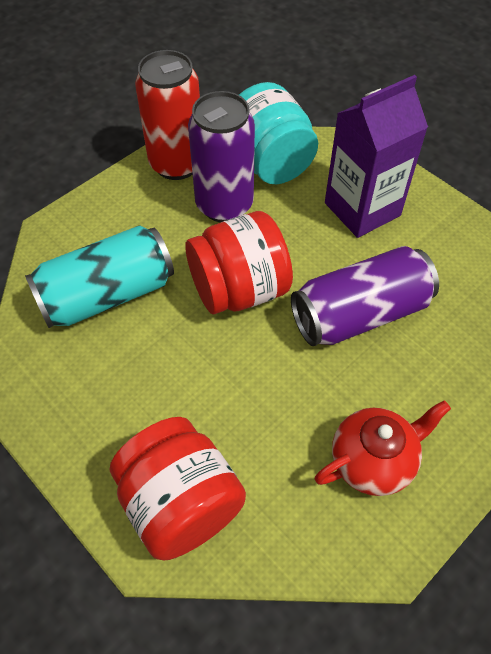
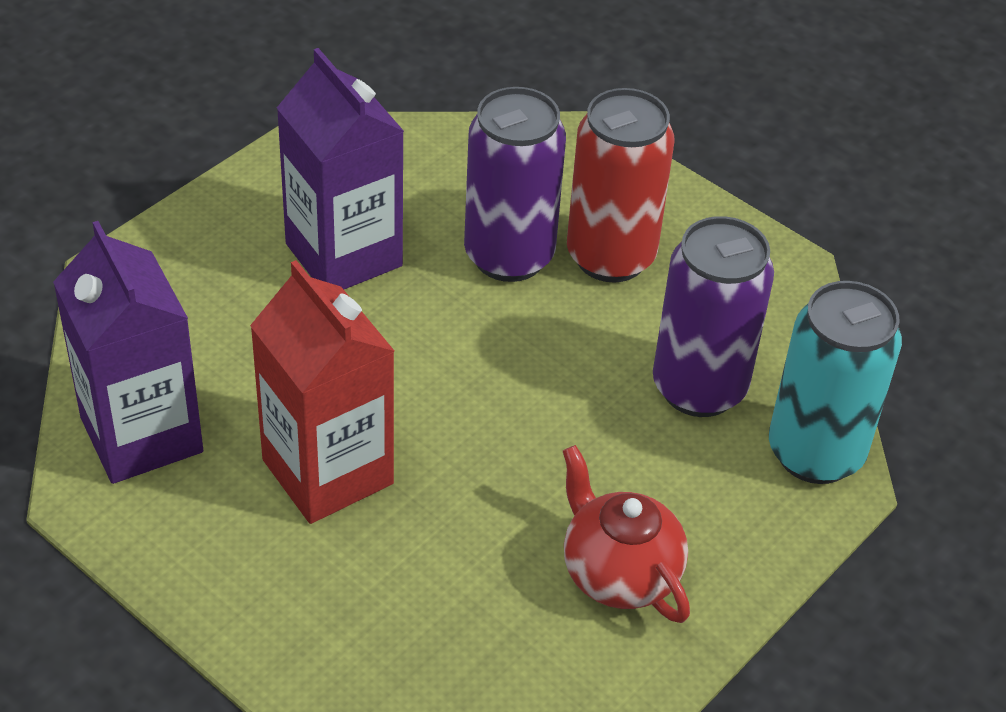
purple carton: [325,75,428,238] = 1 -> [53,221,203,484] [277,48,404,289] = 2
red carton: none = 0 -> [250,260,394,524] = 1
red jar: [110,417,246,560] [185,211,293,314] = 2 -> none = 0
turquoise jar: [239,82,318,184] = 1 -> none = 0

